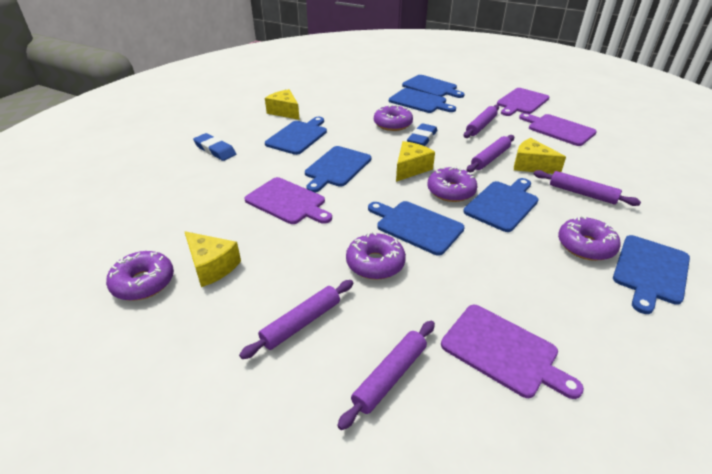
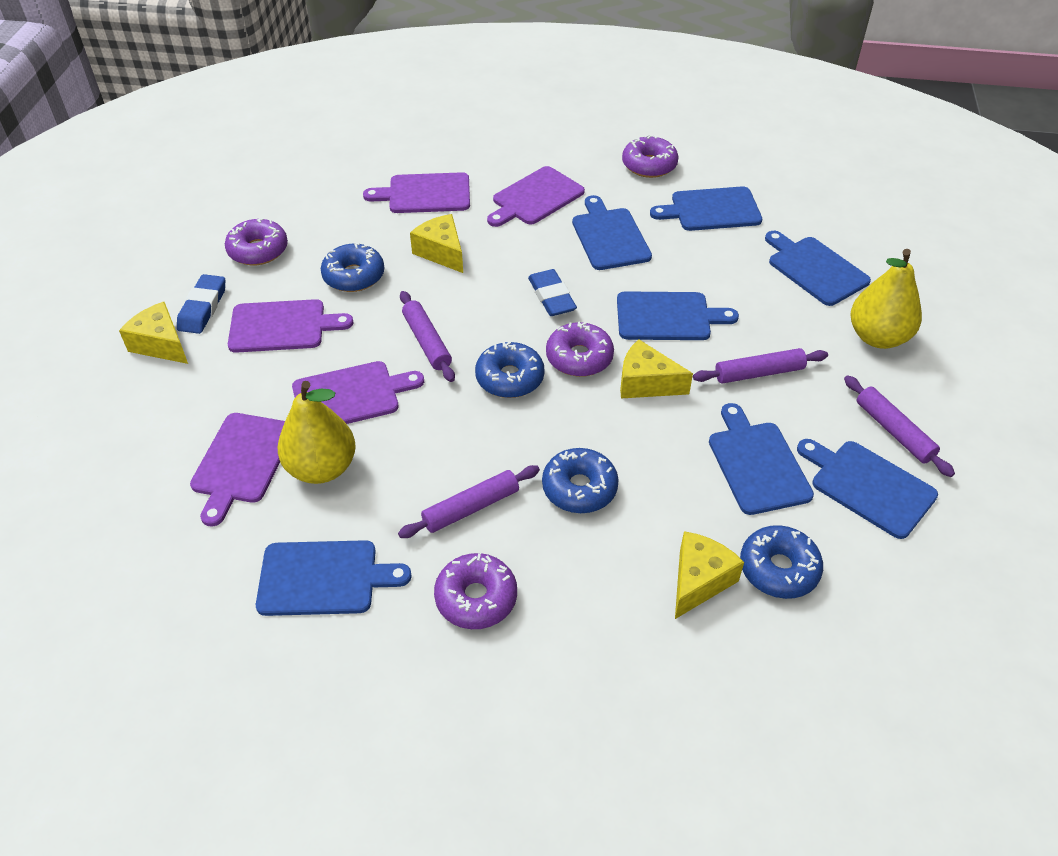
blue donut: none = 0 -> [321,242,384,292] [475,342,545,398] [542,448,619,513] [740,525,823,599] = 4
purple cutting board: [244,177,332,224] [441,305,584,399] [497,88,549,116] [519,113,597,146] = 4 -> [190,413,285,526] [228,299,354,353] [292,361,424,424] [363,172,470,213] [487,166,585,227] = 5
purple donut: [106,251,174,301] [346,232,406,280] [374,104,413,131] [427,166,477,202] [558,216,621,261] = 5 -> [225,218,288,266] [434,553,517,629] [546,322,614,377] [622,135,679,178] = 4
purple rolling pin: [239,280,353,359] [337,321,435,430] [464,105,499,138] [466,135,514,173] [534,170,641,206] = 5 -> [398,465,540,538] [400,291,455,382] [693,348,828,384] [844,375,955,477] = 4
yellow pear: none = 0 -> [278,381,356,484] [851,249,922,349] = 2

